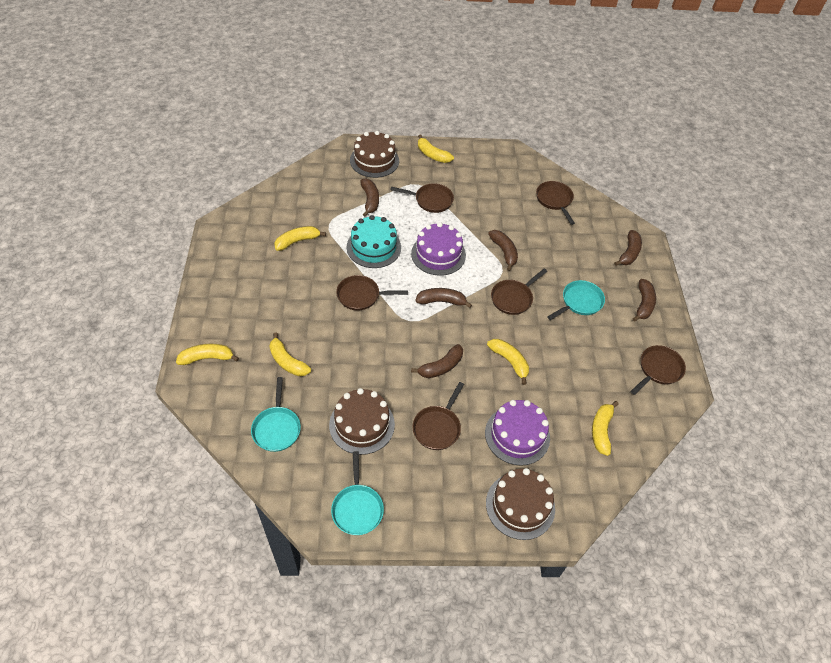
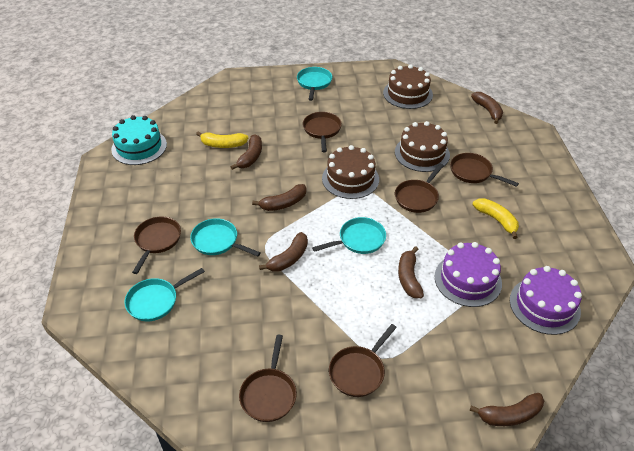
turquoise pan: [251,377,301,452] [331,451,384,535] [547,280,605,320] = 3 -> [124,268,205,321] [190,218,261,257] [297,67,332,101] [312,217,386,254] = 4
yellow banana: [176,344,239,365] [269,332,311,376] [274,226,326,251] [418,135,454,163] [487,339,529,385] [592,401,619,456] = 6 -> [196,131,248,148] [473,198,519,239] = 2

